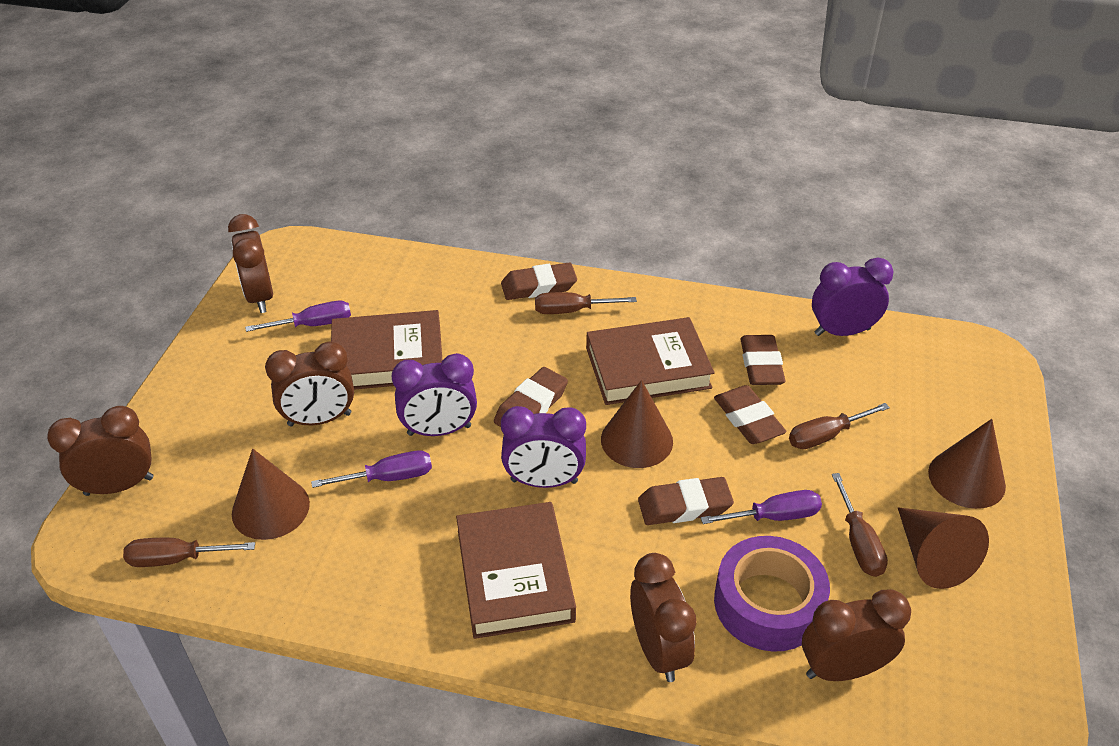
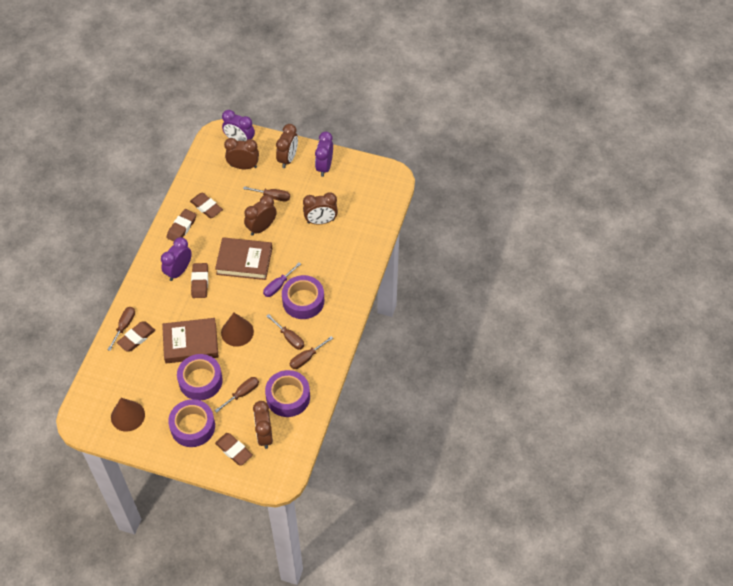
brown book: [331,310,443,390] [456,502,576,639] [586,317,715,405] = 3 -> [162,318,219,364] [215,237,273,280] = 2
brown cone: [232,448,310,540] [601,380,673,468] [898,507,989,589] [928,419,1006,509] = 4 -> [111,398,145,432] [221,313,254,347] = 2
brown screwdriver: [123,538,255,567] [535,292,637,314] [789,403,890,449] [832,473,888,577] = 4 -> [107,307,135,351] [214,377,259,413] [243,186,290,202] [267,314,304,350] [290,336,333,369] = 5
purple screwdriver: [245,301,351,332] [311,451,432,488] [701,490,822,524] = 3 -> [263,262,301,297] = 1
purple tape: [714,536,830,651] = 1 -> [168,399,215,447] [177,354,223,400] [265,370,310,417] [282,275,324,319] = 4

